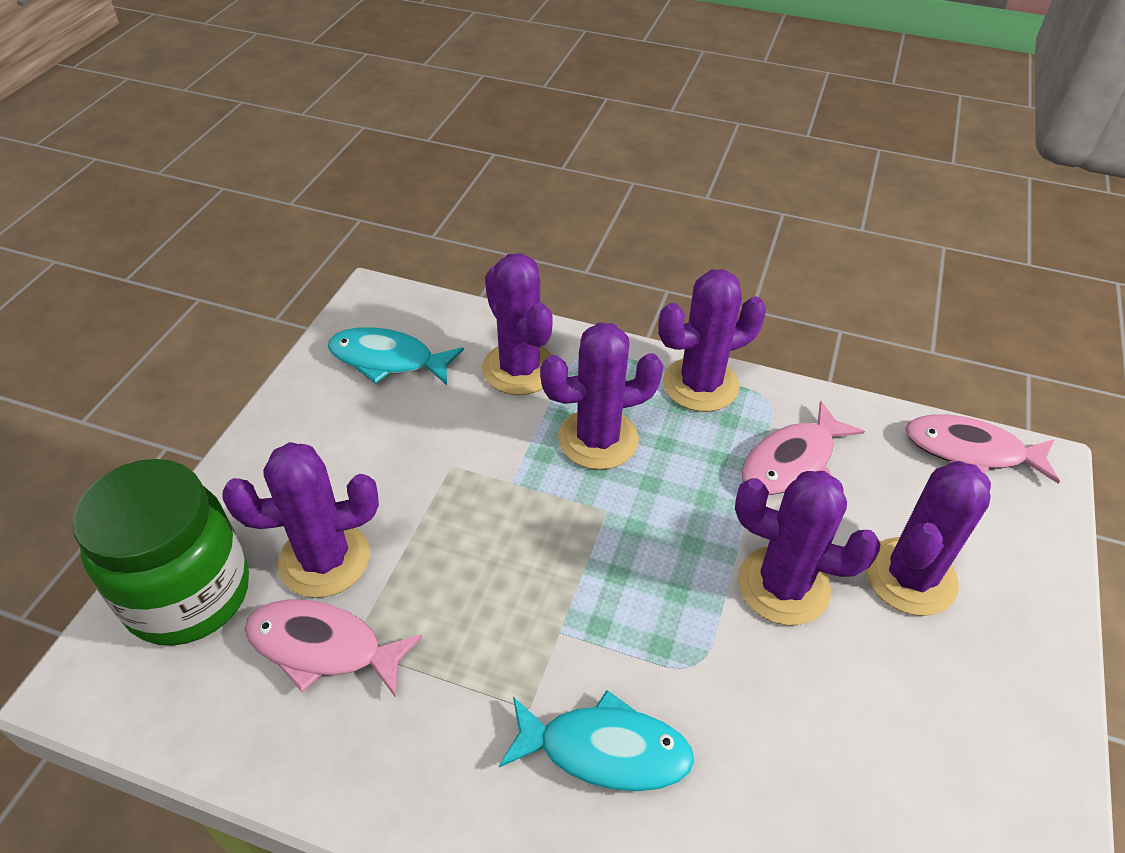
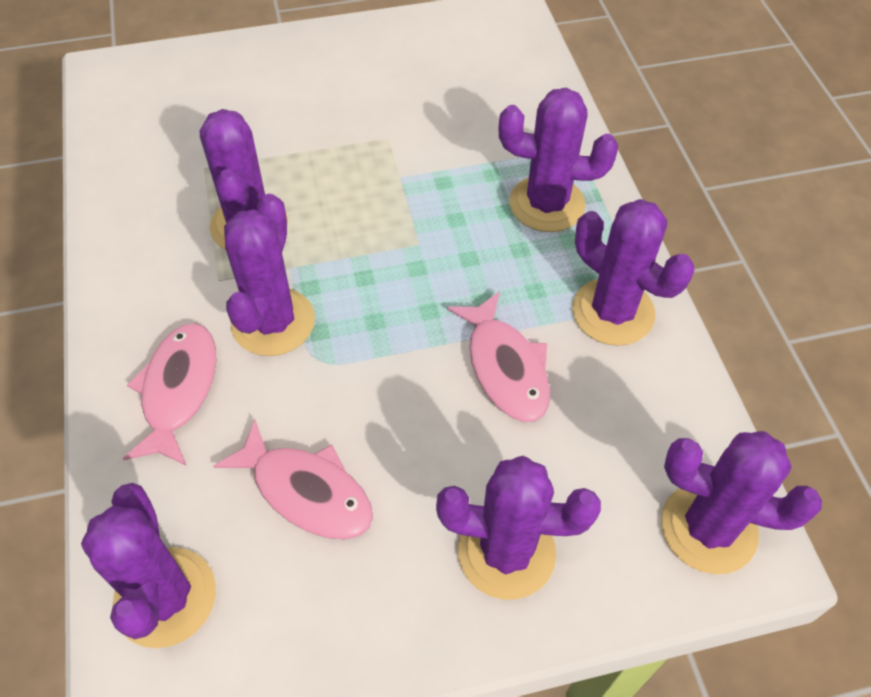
green jar: [72,459,249,646] = 1 -> none = 0
purple cactus: [223,442,379,598] [482,253,553,395] [540,322,663,470] [658,269,766,412] [735,471,881,625] [865,461,991,616] = 6 -> [81,483,216,648] [200,109,288,250] [224,194,315,356] [436,456,601,600] [499,88,618,232] [572,199,694,346] [661,431,822,574] = 7
turquoise fish: [328,327,464,385] [499,690,695,791] = 2 -> none = 0

